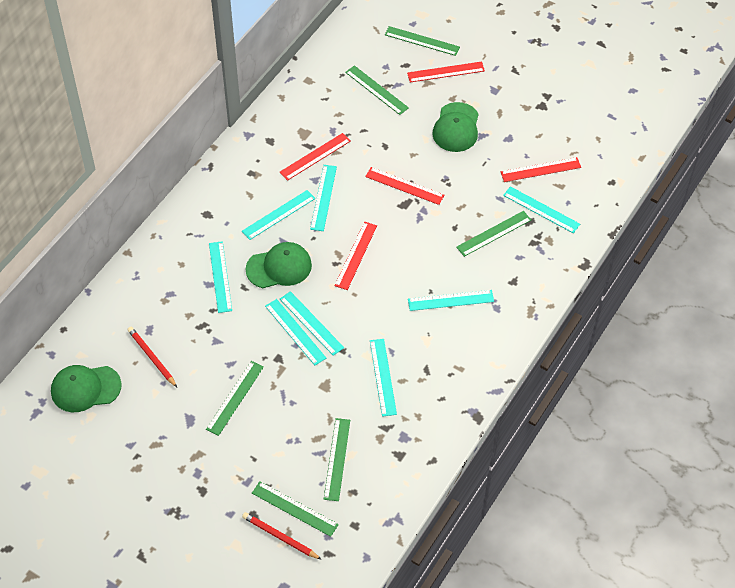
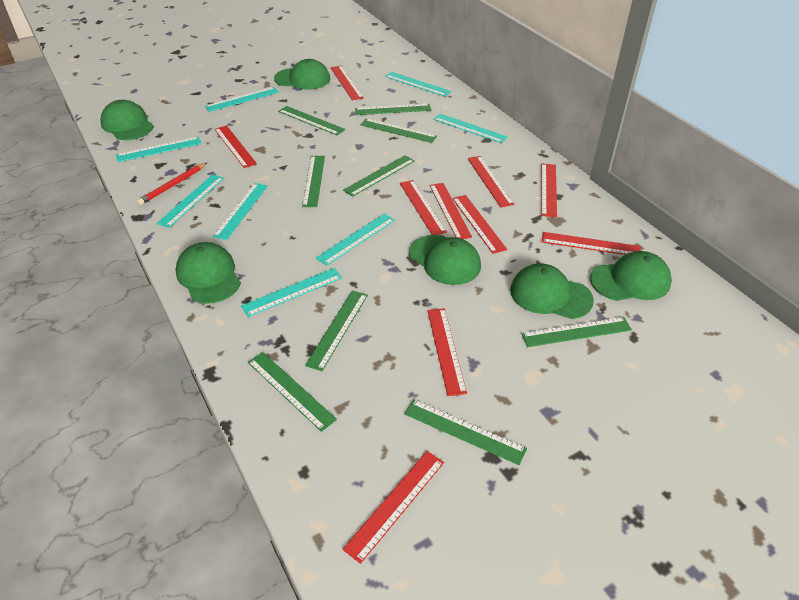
green cap: [51,365,122,412] [246,242,312,288] [433,102,479,152] = 3 -> [100,100,154,140] [175,242,241,304] [274,59,330,90] [409,235,481,285] [510,264,594,319] [590,251,672,301] = 6
green ruler: [206,361,264,436] [252,481,339,537] [324,418,350,501] [345,65,409,115] [385,26,460,56] [456,211,531,257] = 6 -> [248,352,337,432] [278,106,345,135] [302,156,325,207] [305,290,368,371] [343,155,415,197] [355,104,431,115] [360,118,437,143] [404,399,527,465] [521,317,632,347] = 9
red pencil: [127,327,177,387] [242,512,322,560] = 2 -> [137,163,207,205] = 1
red ruler: [279,133,351,181] [334,222,377,290] [365,167,444,205] [407,61,485,82] [501,157,581,182] = 5 -> [214,125,257,168] [331,66,364,100] [343,451,444,564] [400,180,447,235] [427,308,467,396] [430,183,472,239] [452,195,507,254] [468,156,514,207] [542,164,557,217] [542,232,641,255] = 10

